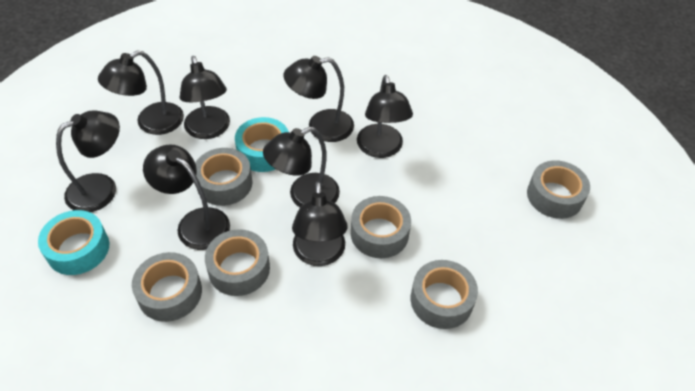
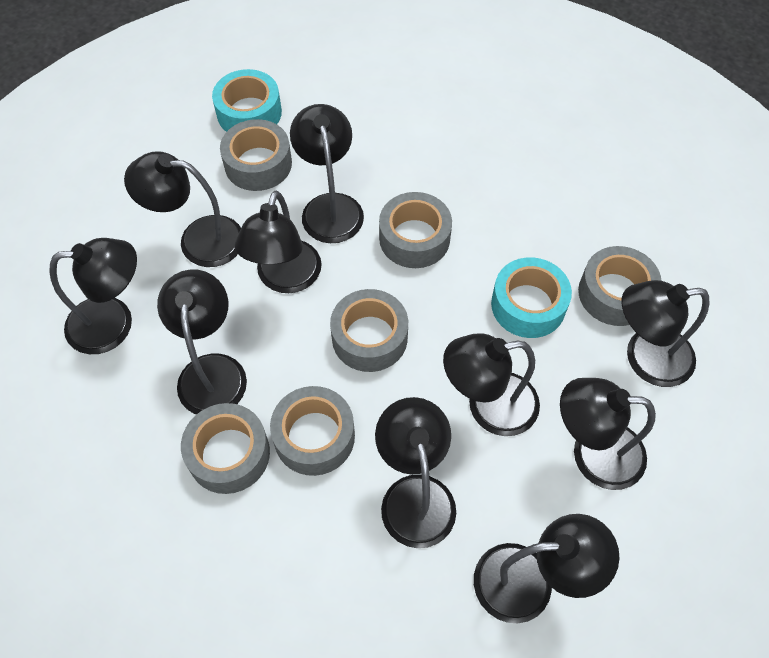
black lamp: [56,110,120,212] [98,51,184,135] [143,144,230,250] [180,56,230,139] [263,127,340,207] [283,56,354,142] [292,181,348,266] [357,75,413,158] = 8 -> [49,238,137,354] [124,151,241,267] [157,269,247,414] [235,191,322,293] [290,104,364,243] [375,397,456,548] [443,333,540,436] [474,514,619,623] [560,378,656,490] [622,280,709,387] = 10

